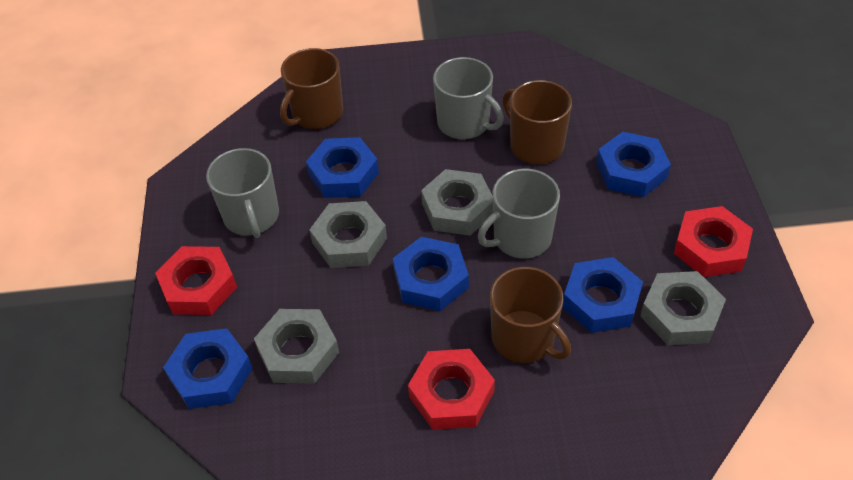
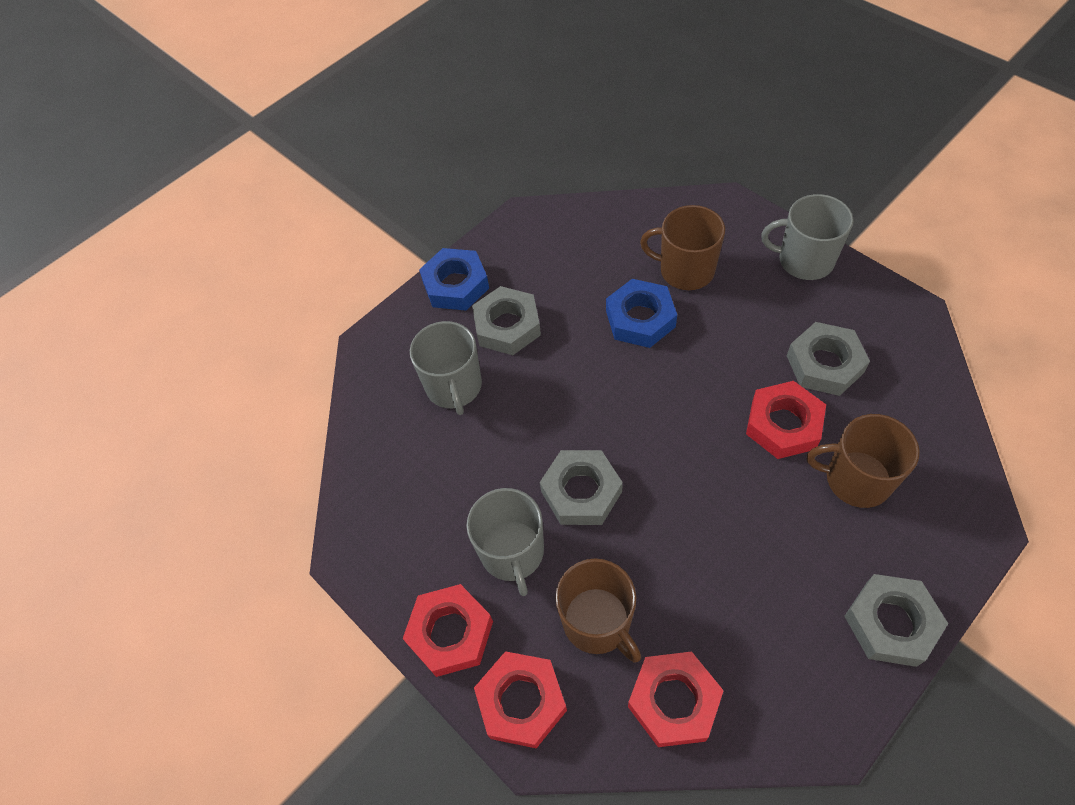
blue nut: [163,328,253,409] [306,137,379,198] [393,237,469,311] [562,257,643,333] [596,132,671,197] = 5 -> [419,248,489,311] [606,279,677,348] = 2
red nut: [155,246,237,315] [408,349,495,430] [674,206,753,277] = 3 -> [402,584,493,677] [474,651,567,749] [628,651,724,747] [746,381,826,459] = 4

